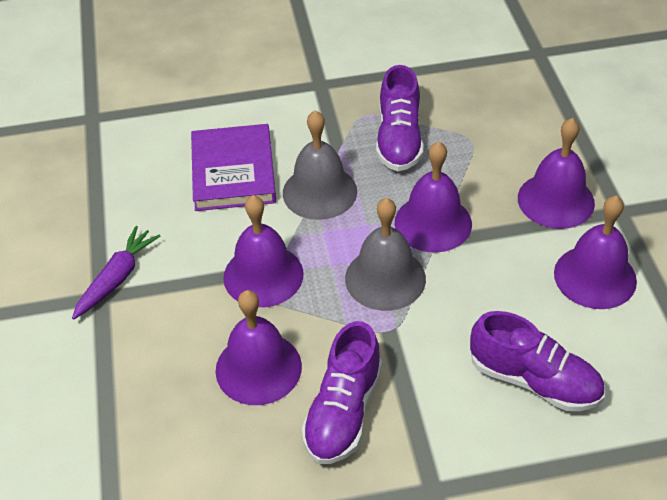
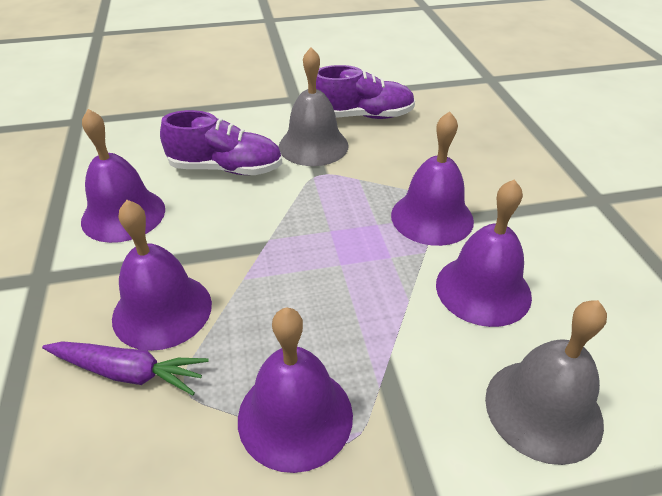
purple book: [191,124,276,211] = 1 -> none = 0
purple shoe: [302,321,382,464] [376,65,423,171] [470,311,605,411] = 3 -> [160,110,282,175] [316,65,415,119] = 2

